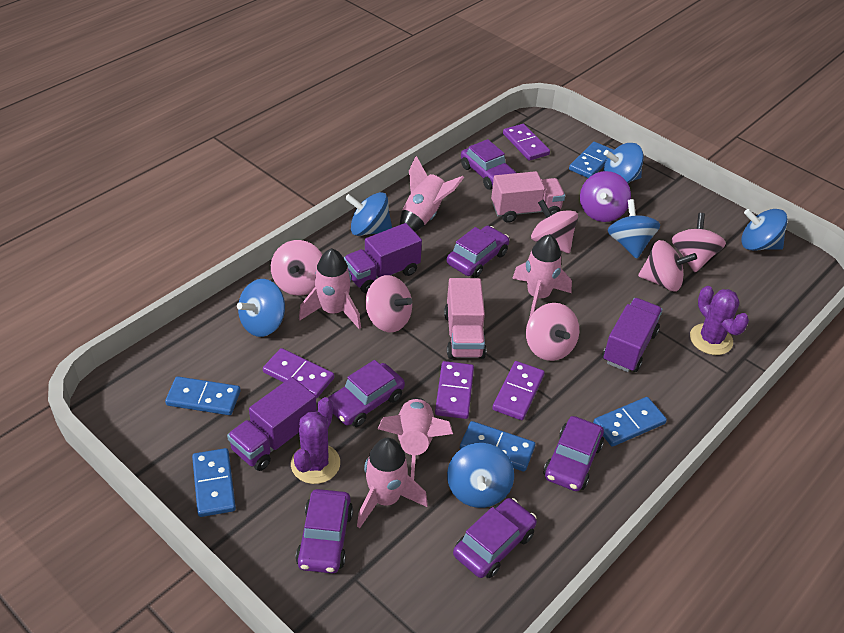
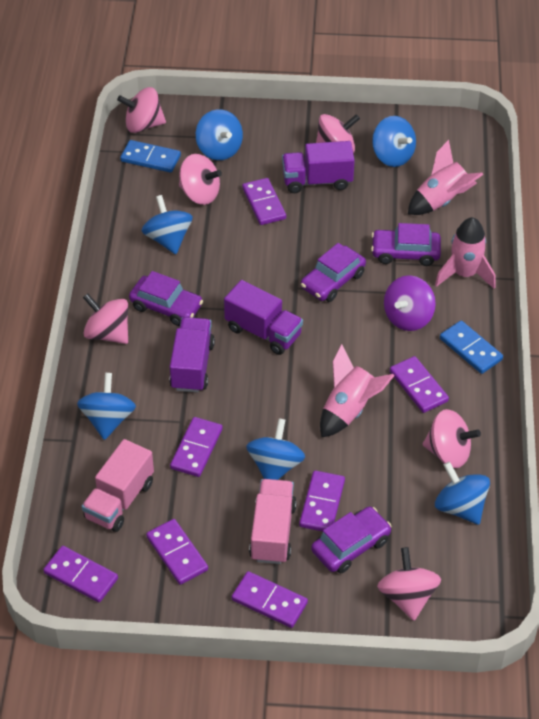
blue domino: [165,376,241,415] [192,448,236,517] [460,421,535,472] [569,142,614,178] [593,397,667,447] = 5 -> [120,140,181,173] [440,321,503,374] = 2
pink rocket: [299,248,361,329] [357,438,428,528] [378,398,453,480] [400,156,464,232] [512,234,572,318] = 5 -> [320,344,395,437] [408,140,483,215] [435,217,496,289] = 3
purple cactus: [291,397,340,484] [690,286,749,355] = 2 -> none = 0
purple car: [296,489,353,573] [328,360,405,427] [447,226,509,278] [453,498,537,578] [461,139,516,190] [544,416,604,491] = 6 -> [129,271,203,326] [301,243,366,302] [311,507,392,573] [371,223,441,266] = 4
purple domino: [263,348,334,398] [435,361,474,419] [492,361,545,420] [503,124,550,161] = 4 -> [43,546,118,602] [146,519,208,585] [170,417,223,477] [232,571,308,628] [242,178,286,225] [299,471,345,532] [390,356,449,413] = 7

